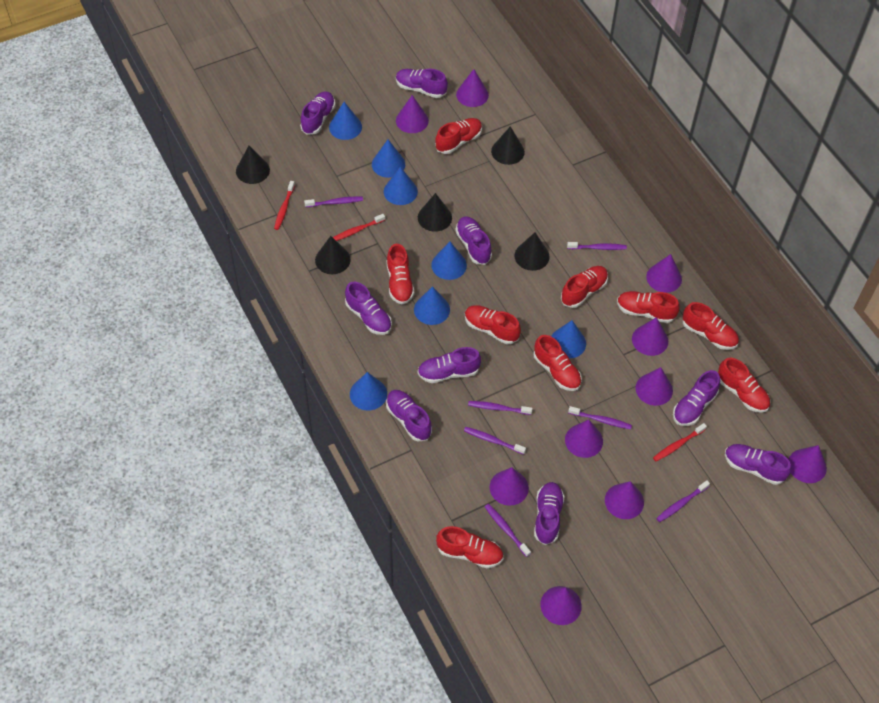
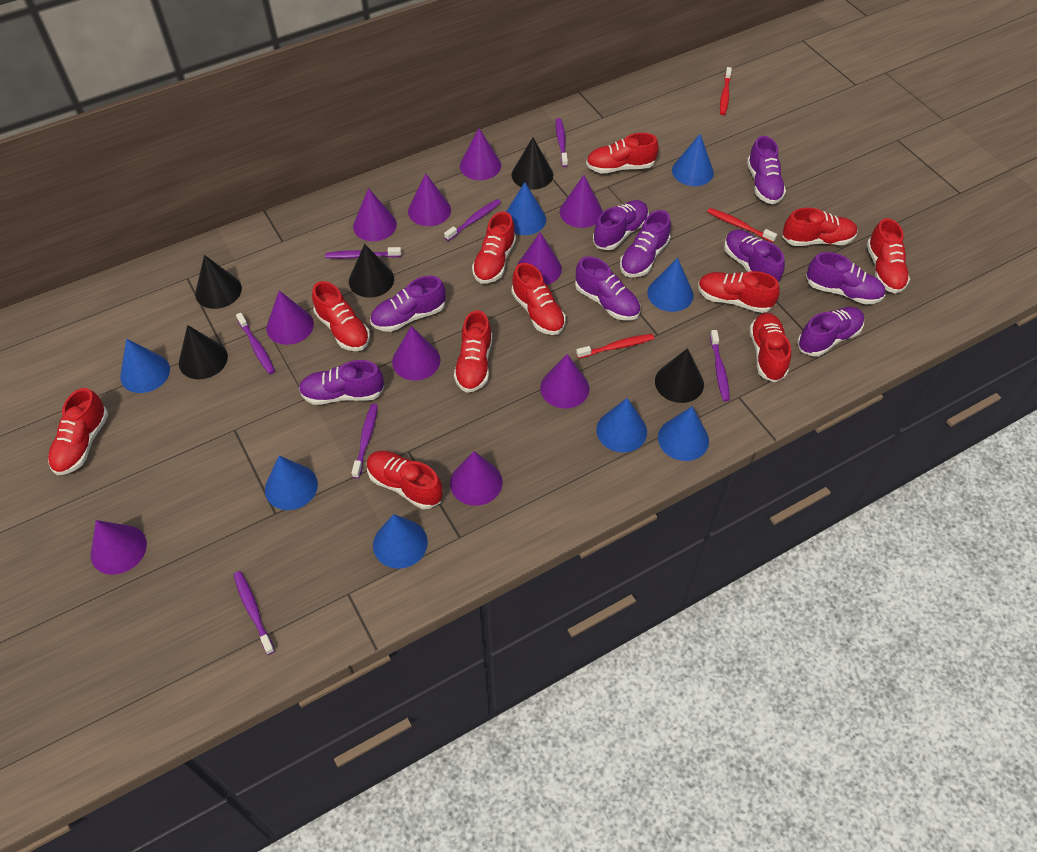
blue cone: [329,102,362,140] [350,372,387,410] [372,140,405,178] [384,167,418,205] [414,286,450,325] [431,242,467,280] [551,320,586,359] = 7 -> [120,339,170,393] [265,456,318,510] [373,514,428,569] [506,182,546,235] [596,398,647,453] [647,258,694,312] [658,407,709,461] [672,134,714,186] = 8
red shoe: [386,244,414,305] [435,118,482,154] [436,526,503,568] [465,305,521,344] [534,335,582,391] [561,266,608,308] [617,291,680,323] [683,302,739,350] [718,358,770,413] = 9 -> [48,388,108,475] [312,281,370,351] [367,451,443,509] [454,310,492,393] [472,212,516,284] [512,263,566,335] [586,133,658,174] [698,271,780,313] [749,313,791,382] [782,208,858,246] [867,218,910,294] = 11

